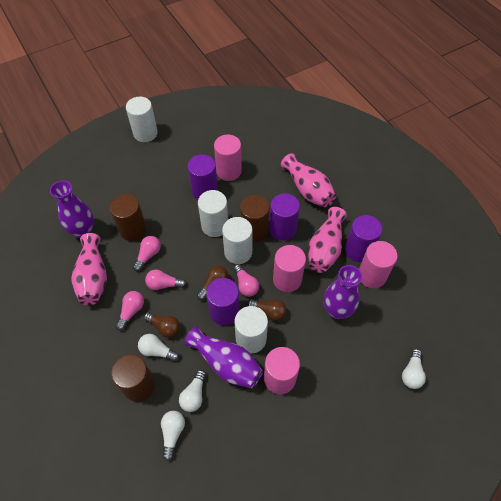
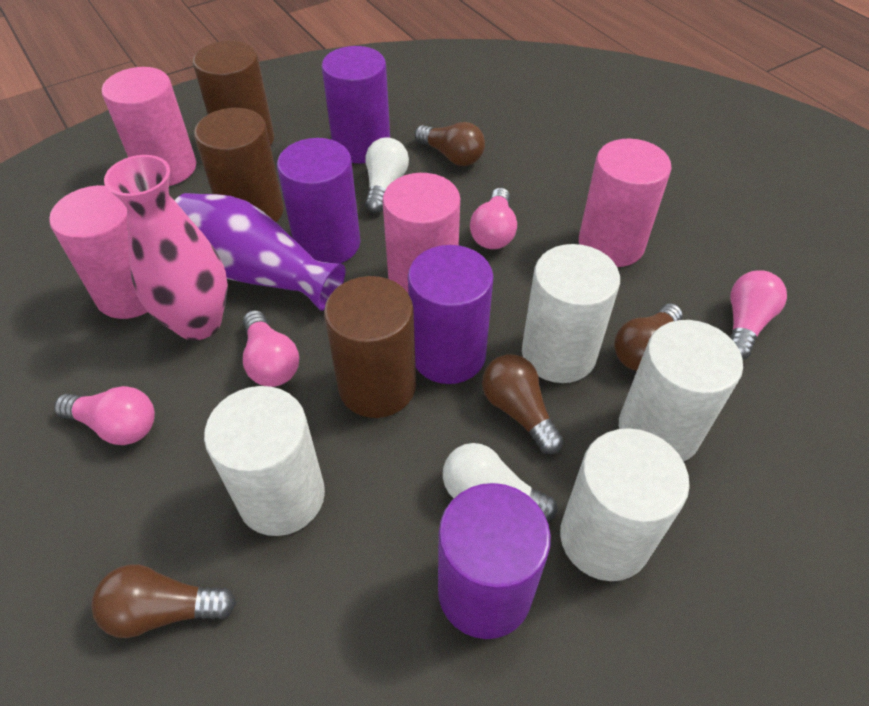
brown light bulb: [144,312,180,338] [197,266,228,300] [247,299,287,321] = 3 -> [91,565,236,638] [415,122,485,166] [482,354,564,454] [614,303,683,371] = 4
pink vase: [71,233,107,305] [281,153,336,207] [308,207,347,273] = 3 -> [104,155,228,341] = 1
purple vase: [50,180,94,238] [184,326,263,388] [323,265,362,319] = 3 -> [175,193,345,311] = 1
white light bulb: [138,334,179,362] [161,411,185,461] [179,370,206,412] [402,349,426,389] = 4 -> [365,137,409,213] [443,443,558,522] = 2

